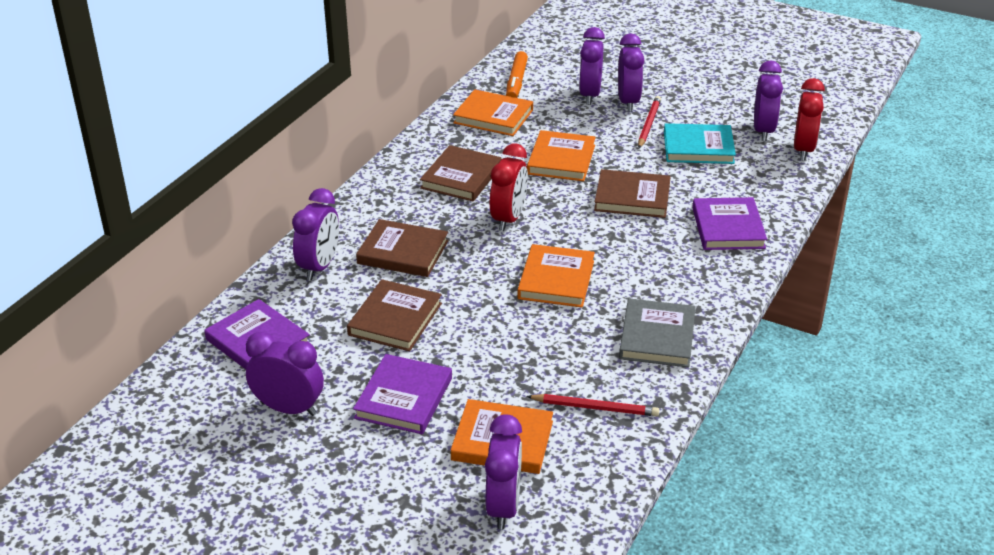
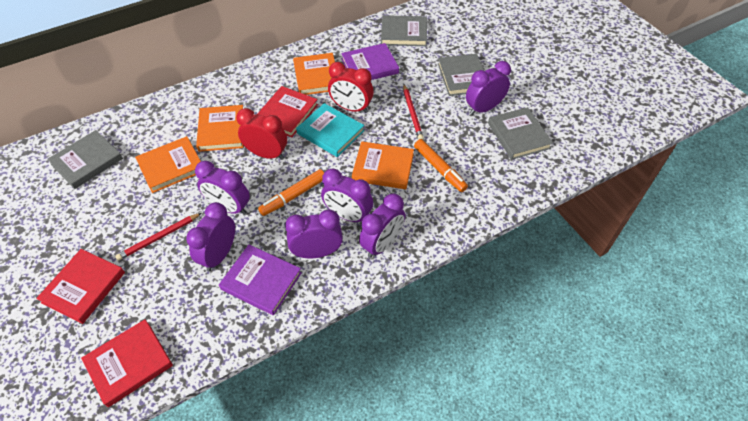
brown book: [347,279,442,351] [356,219,448,277] [420,145,502,201] [594,169,671,218] = 4 -> none = 0
grey book: [619,298,696,367] = 1 -> [47,130,123,189] [381,15,427,46] [438,54,484,96] [488,107,553,160] = 4
orange marker: [506,51,528,98] = 1 -> [258,169,324,216] [414,139,468,192] = 2
purple book: [205,299,310,369] [353,354,452,434] [692,197,767,250] = 3 -> [219,245,302,315] [341,43,399,80] = 2
red book: none = 0 -> [36,249,125,324] [81,319,173,407] [257,86,318,138] = 3

